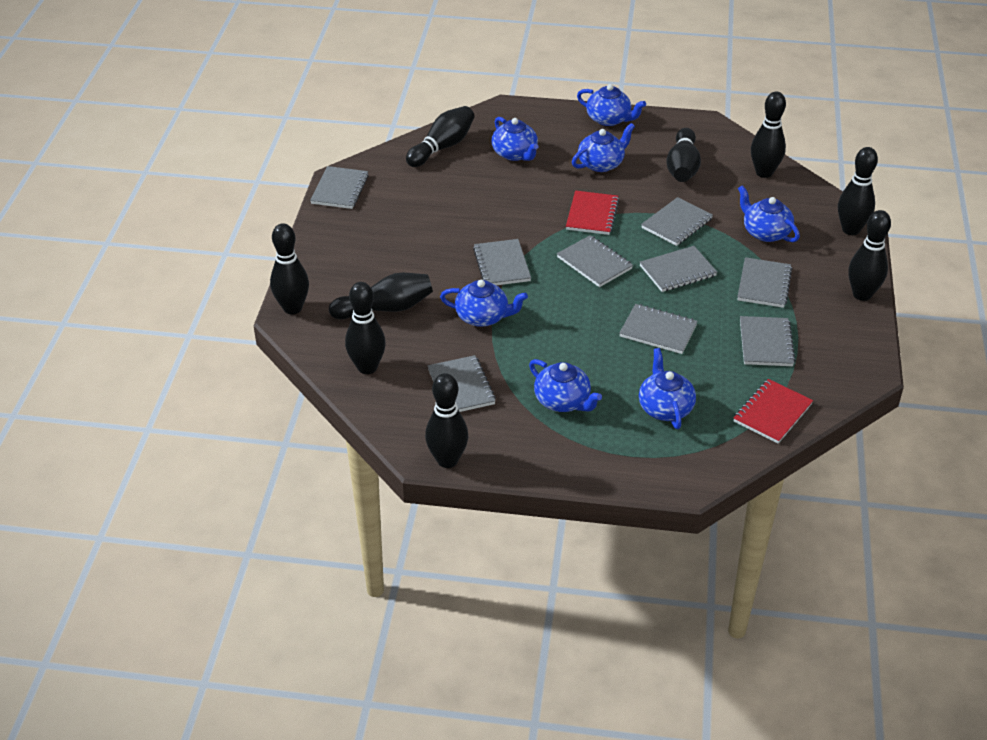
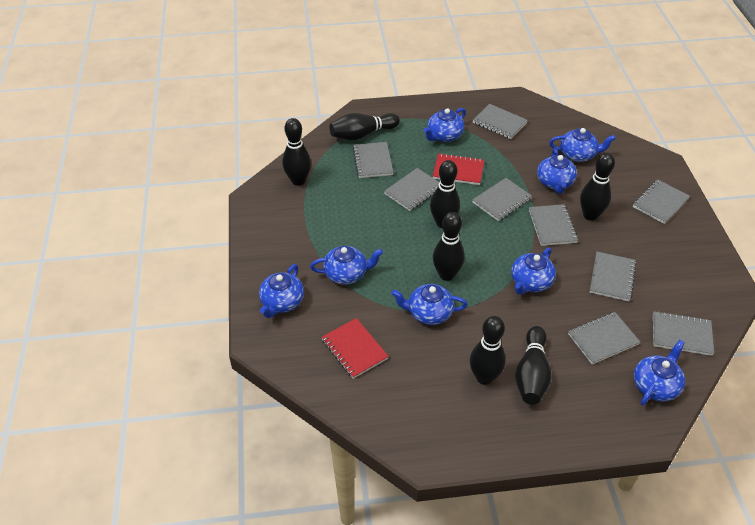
black bowling pin: [270,223,309,314] [329,273,433,319] [345,282,386,374] [406,106,475,167] [425,373,469,468] [666,128,701,182] [751,92,786,178] [838,147,878,235] [849,210,891,301] = 9 -> [282,118,311,186] [329,113,400,140] [430,160,460,228] [433,212,465,281] [470,316,506,385] [515,326,551,405] [580,153,615,221] = 7
blue teapot: [440,280,528,327] [492,117,538,161] [529,359,602,412] [572,123,635,172] [577,84,646,126] [639,348,696,429] [738,185,800,242] = 7 -> [259,264,304,318] [310,246,383,285] [391,284,468,325] [424,108,466,142] [511,248,556,295] [537,148,577,194] [549,128,616,162] [634,340,685,405] = 8

